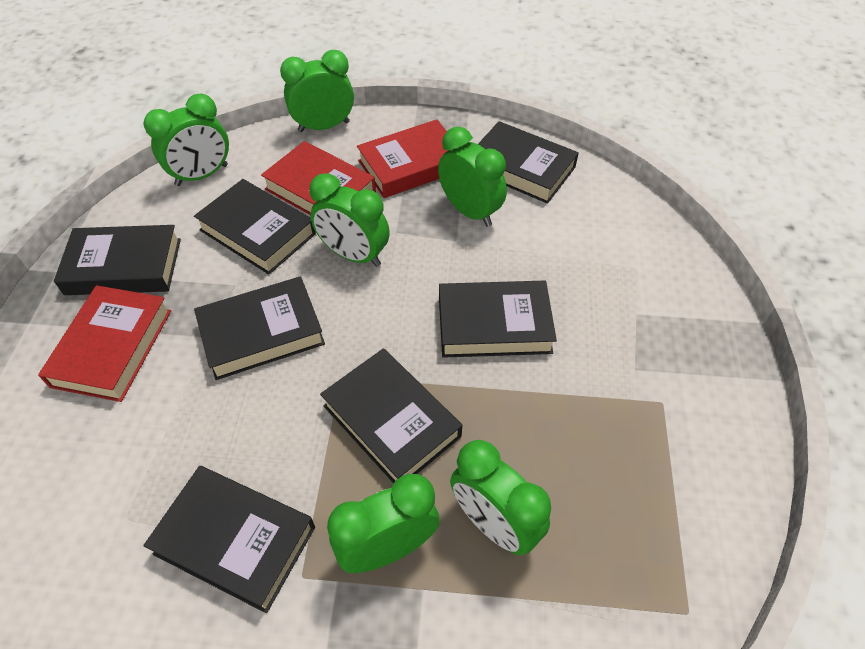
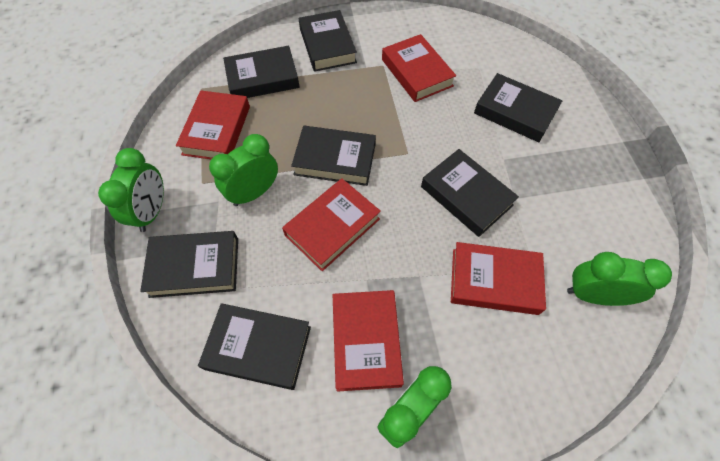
green clock: [143,94,229,186] [280,50,354,132] [309,173,390,267] [327,474,440,573] [438,127,507,227] [450,440,551,555] = 6 -> [98,148,164,232] [209,134,278,206] [377,366,452,448] [567,252,672,306] = 4
red book: [38,285,171,402] [261,141,376,215] [357,120,448,198] = 3 -> [176,90,250,159] [282,178,381,271] [332,290,404,392] [382,34,456,102] [451,242,546,315] = 5

